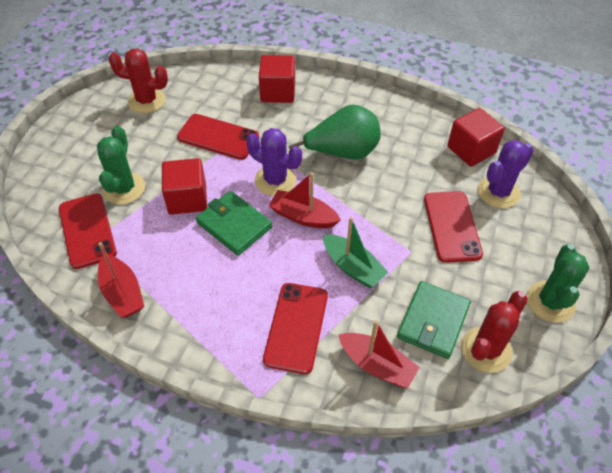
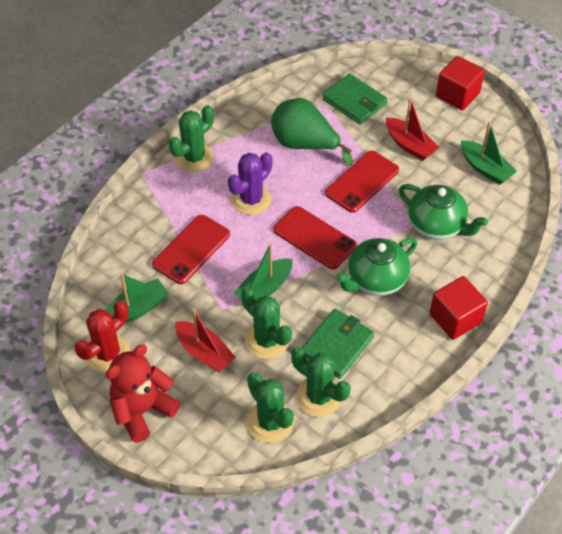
green boat: [323,217,389,288] = 1 -> [105,273,169,323] [234,243,293,300] [461,121,517,185] = 3
green cactus: [97,126,145,204] [527,244,590,323] = 2 -> [169,105,214,172] [241,287,292,359] [247,373,294,443] [291,347,351,417] = 4
green teapot: none = 0 -> [336,238,417,296] [399,184,488,240] = 2
purple cactus: [246,128,302,196] [478,140,534,208] = 2 -> [228,152,272,215] = 1
red boat: [98,242,144,318] [269,172,341,228] [339,320,420,388] = 3 -> [175,309,236,372] [386,98,440,161] = 2
red cactus: [109,48,168,113] [461,291,528,373] = 2 -> [74,301,130,373] = 1
red cube: [162,158,207,215] [259,55,295,103] [447,108,505,167] = 3 -> [429,276,488,340] [436,56,485,111] = 2
red phone: [59,193,117,269] [177,114,259,160] [263,283,328,374] [424,191,483,263] = 4 -> [152,215,230,284] [273,206,356,269] [325,150,399,213] = 3
red teddy bear: none = 0 -> [106,345,180,443] = 1

